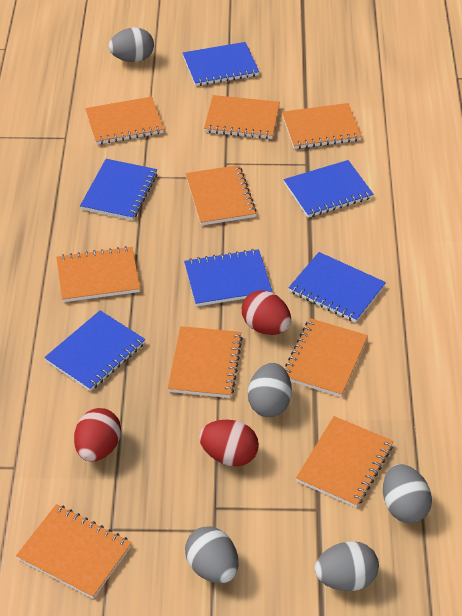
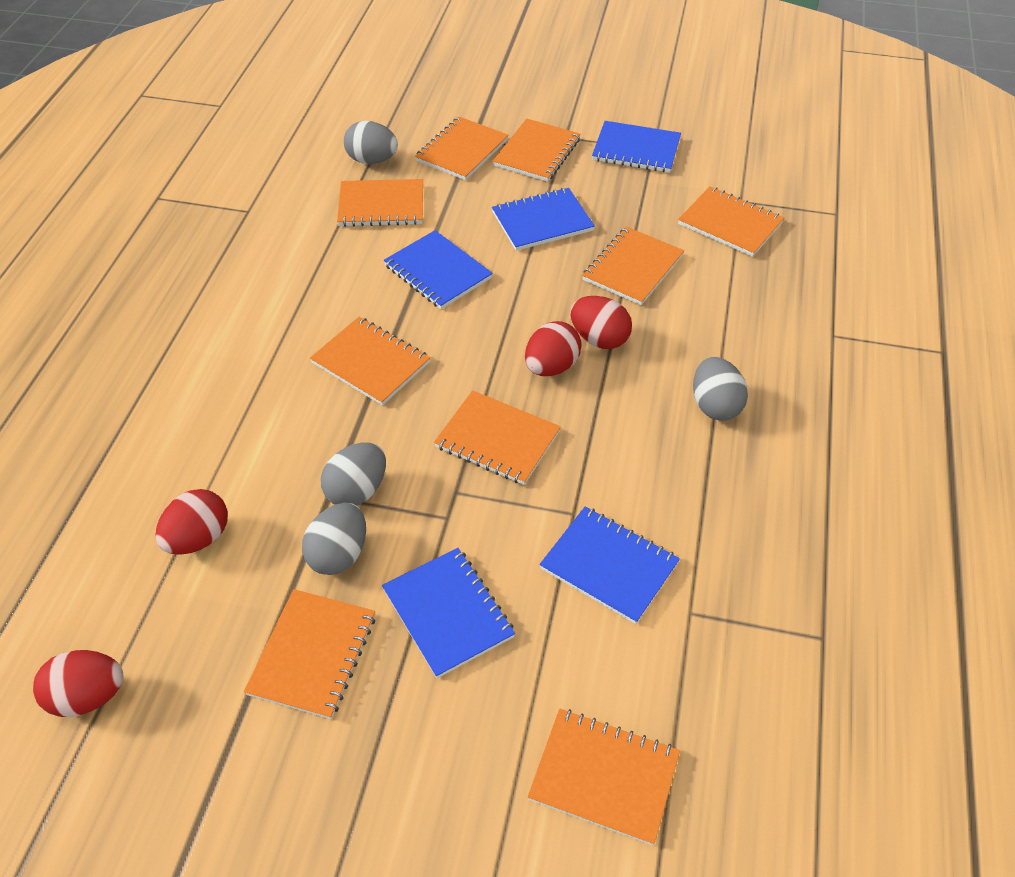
blue notebook: [44,310,145,391] [80,159,157,220] [183,42,259,86] [184,249,272,306] [284,160,374,218] [289,252,386,322] = 6 -> [382,548,515,678] [384,230,493,309] [492,188,595,251] [539,506,680,624] [592,121,681,173] = 5
grey egg: [109,27,154,62] [185,526,239,583] [248,363,292,417] [315,541,379,591] [383,464,432,523] = 5 -> [302,503,366,575] [321,443,386,506] [344,121,398,164] [693,357,748,421] = 4
red egg: [74,408,121,462] [199,420,259,466] [242,290,291,335] = 3 -> [33,650,123,717] [155,489,228,555] [525,321,582,376] [571,296,632,349] = 4

